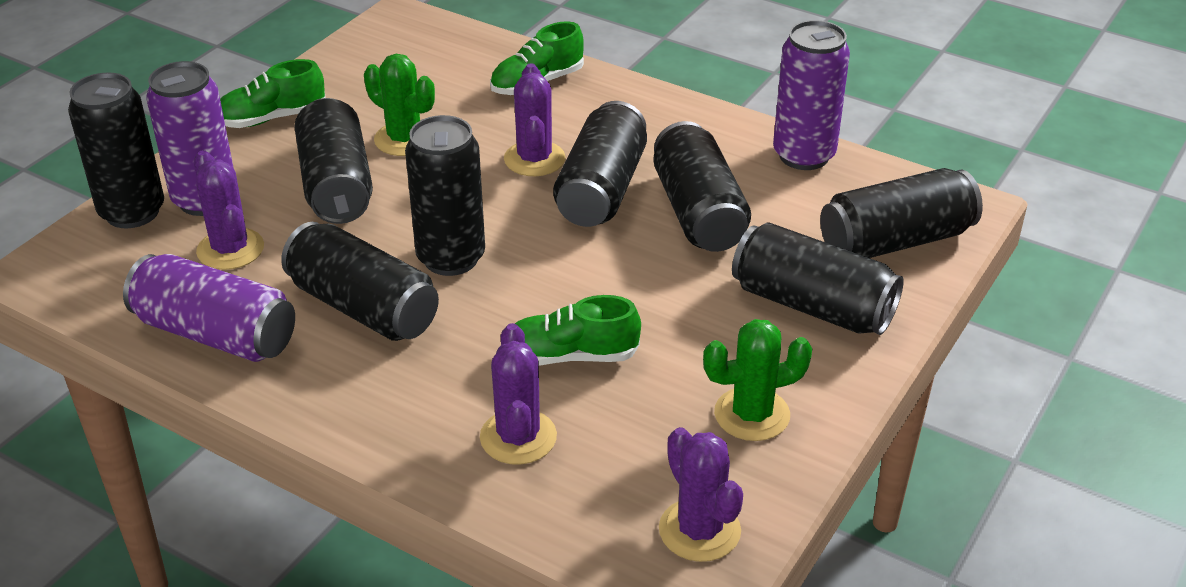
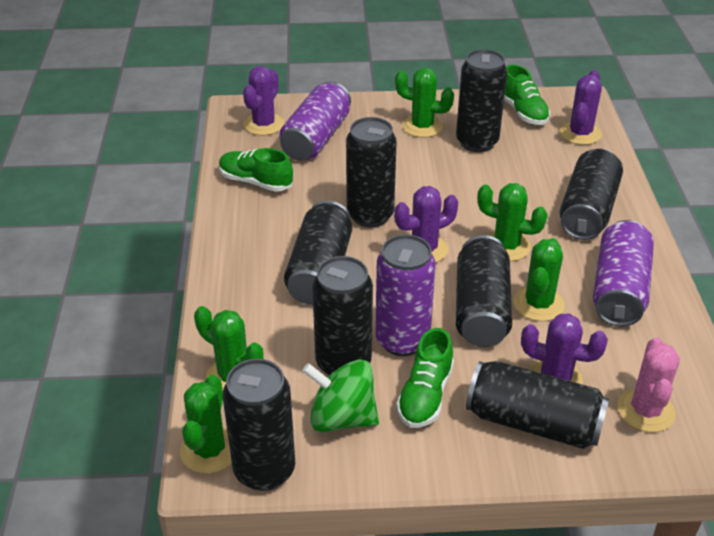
green cactus: [364,54,435,156] [703,319,812,441] = 2 -> [180,375,232,474] [194,306,264,391] [395,68,454,138] [477,183,548,261] [513,238,565,321] = 5
green spinning top: none = 0 -> [302,359,379,432] = 1
pink cactus: none = 0 -> [617,338,680,432] = 1

